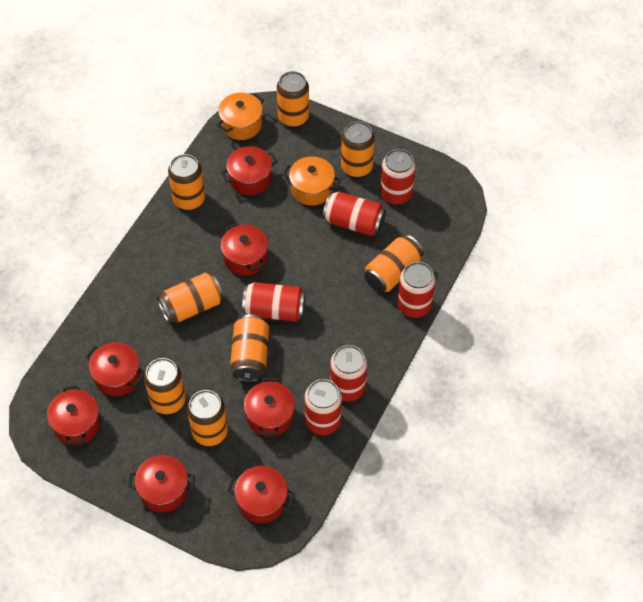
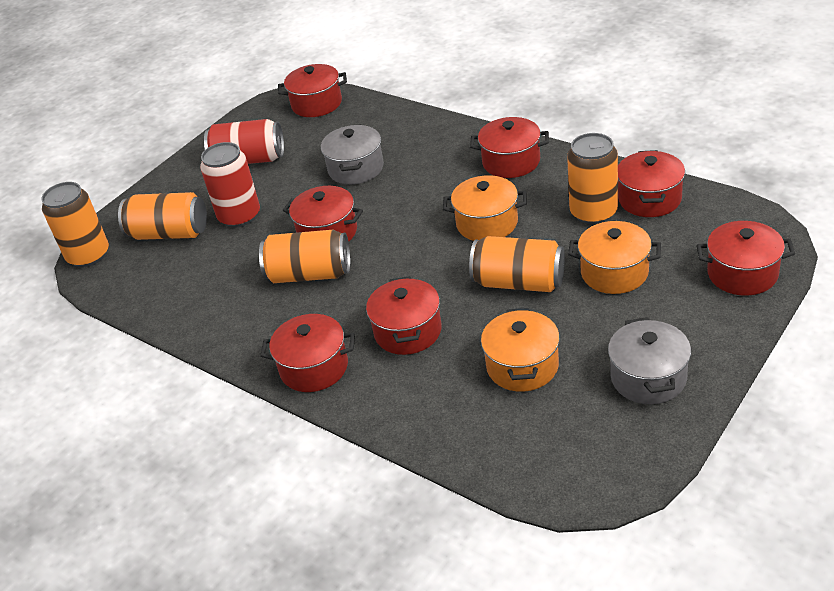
grey pot: none = 0 -> [321,124,384,185] [608,317,691,404] = 2
orange can: [144,358,186,414] [157,273,223,323] [168,154,205,210] [187,390,228,446] [230,315,269,382] [277,71,309,127] [341,121,375,177] [364,235,424,293] = 8 -> [41,182,109,267] [118,192,207,240] [259,230,350,283] [469,236,565,292] [567,133,618,224] = 5
orange pot: [217,93,264,140] [283,156,341,206] = 2 -> [443,175,527,241] [481,308,560,392] [568,221,661,294] = 3
red can: [242,282,306,322] [304,379,342,435] [323,192,386,236] [330,345,367,401] [380,149,416,205] [398,262,435,318] = 6 -> [200,142,260,228] [204,119,284,164] = 2

